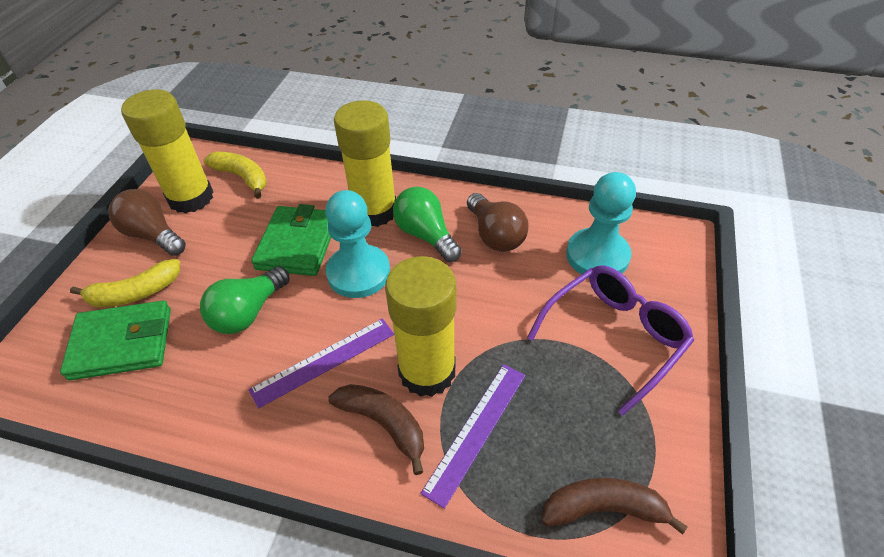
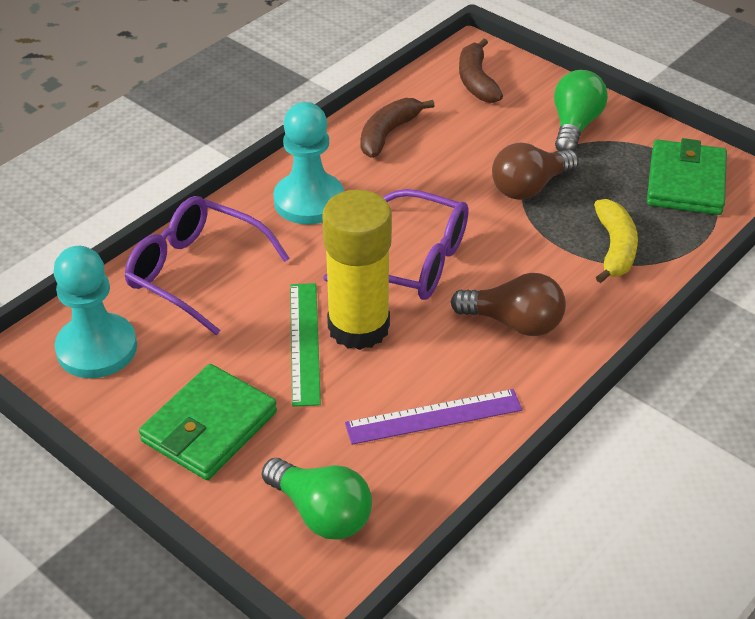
green ruler: none = 0 -> [290,283,321,407] = 1
purple glasses: [527,266,694,416] = 1 -> [125,196,290,335] [323,189,468,300] = 2
purple ruler: [249,318,394,409] [420,364,525,509] = 2 -> [345,389,523,445] = 1
yellow banana: [70,259,180,307] [203,151,267,199] = 2 -> [594,199,638,283] = 1
yellow glue stick: [121,89,213,214] [334,100,396,227] [385,256,456,397] = 3 -> [322,190,392,350] = 1

